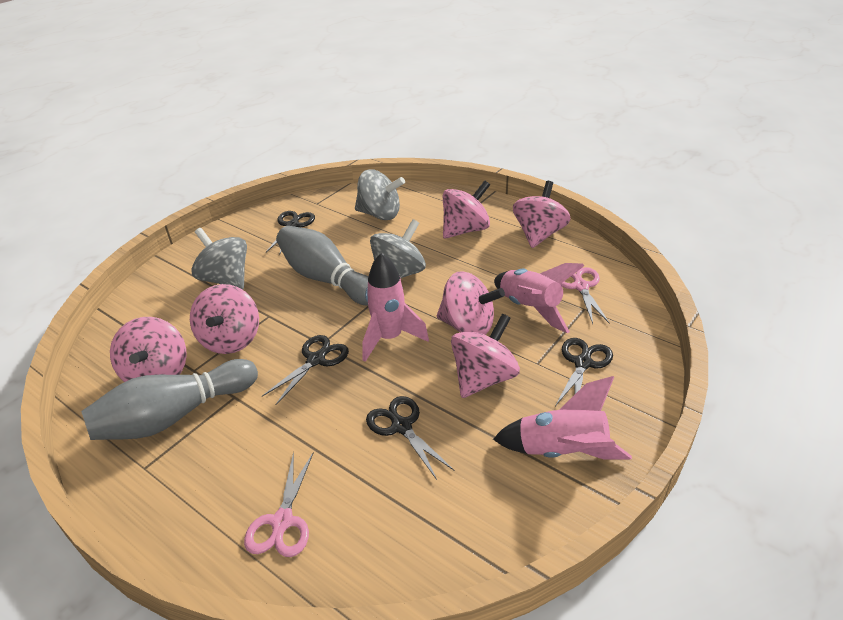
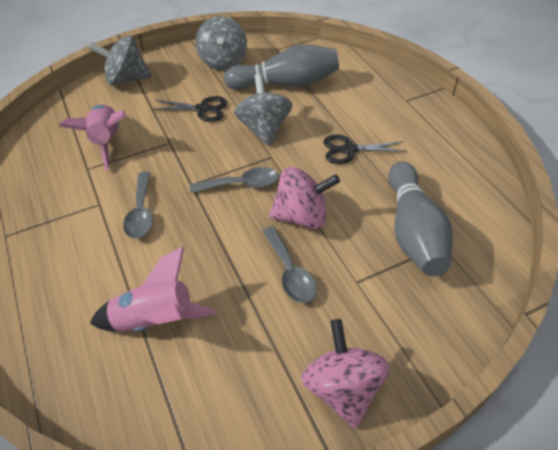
black scissors: [262,335,349,405] [266,211,315,255] [366,396,455,480] [555,338,613,406] = 4 -> [151,96,227,122] [324,134,406,164] = 2
grey spoon: none = 0 -> [123,171,153,239] [190,167,279,193] [262,226,317,303] = 3
pink rocket: [362,253,429,362] [493,376,632,460] [494,263,584,333] = 3 -> [59,104,126,171] [90,247,216,332] = 2
pink scissors: [244,452,314,557] [561,267,610,324] = 2 -> none = 0
pink spinning top: [110,317,187,382] [190,284,259,354] [437,271,505,335] [443,180,490,239] [451,314,520,398] [513,181,571,248] = 6 -> [269,167,340,229] [301,319,390,429] = 2

